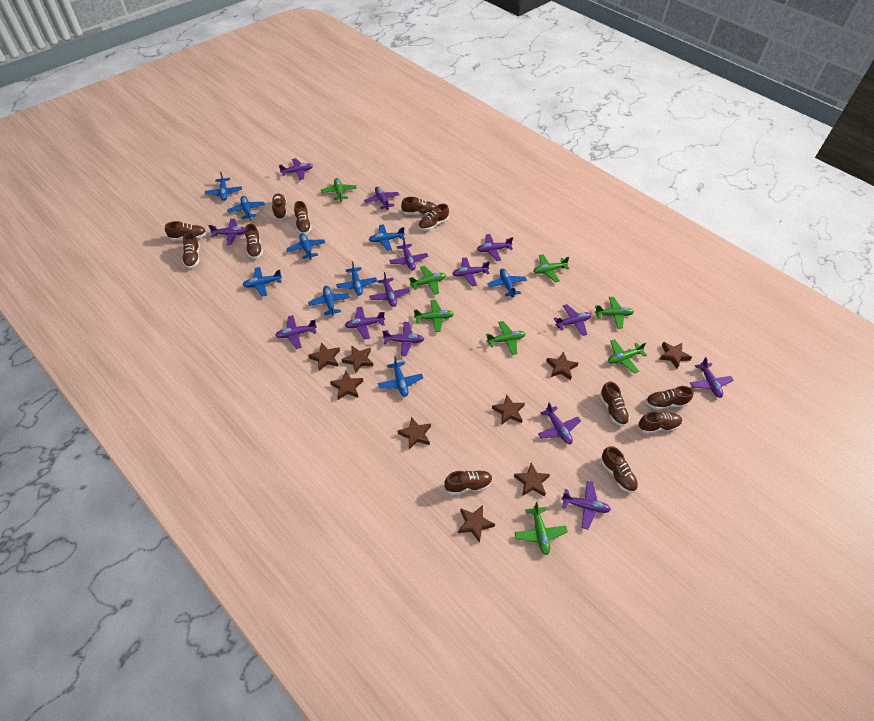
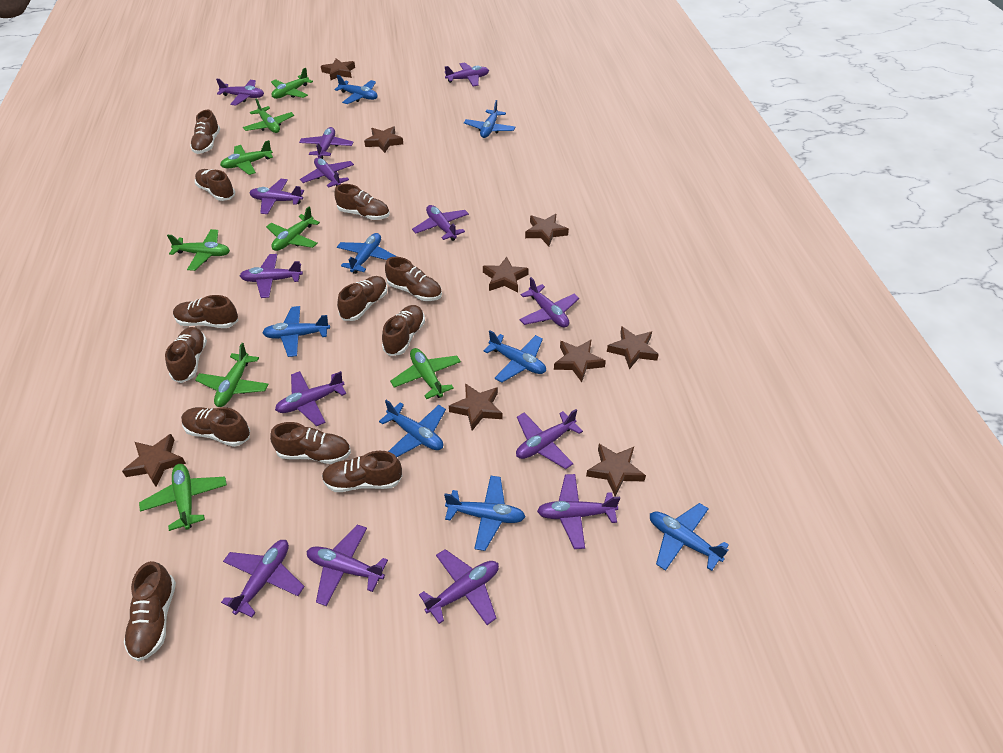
blue plane: [205,172,242,201] [227,196,265,220] [243,267,282,297] [286,233,325,260] [308,286,350,316] [336,261,377,296] [369,224,405,251] [378,356,423,397] [487,268,527,297] = 9 -> [262,306,330,357] [334,75,378,104] [337,233,397,274] [379,400,446,457] [444,476,525,551] [464,100,515,138] [483,330,546,383] [650,503,729,571] = 8

